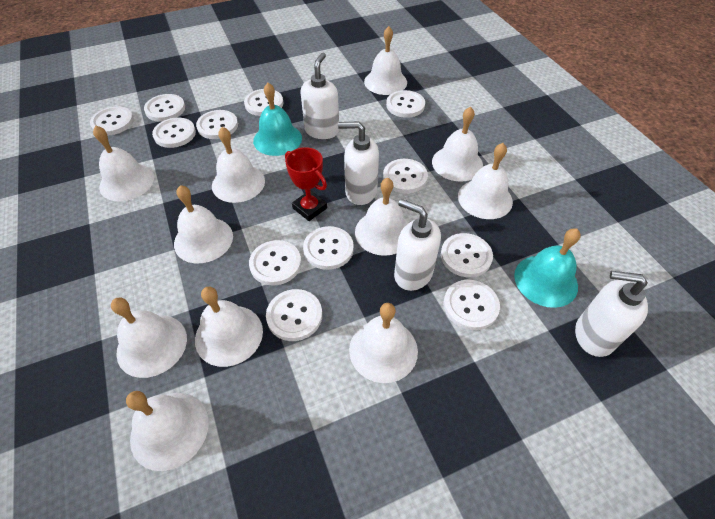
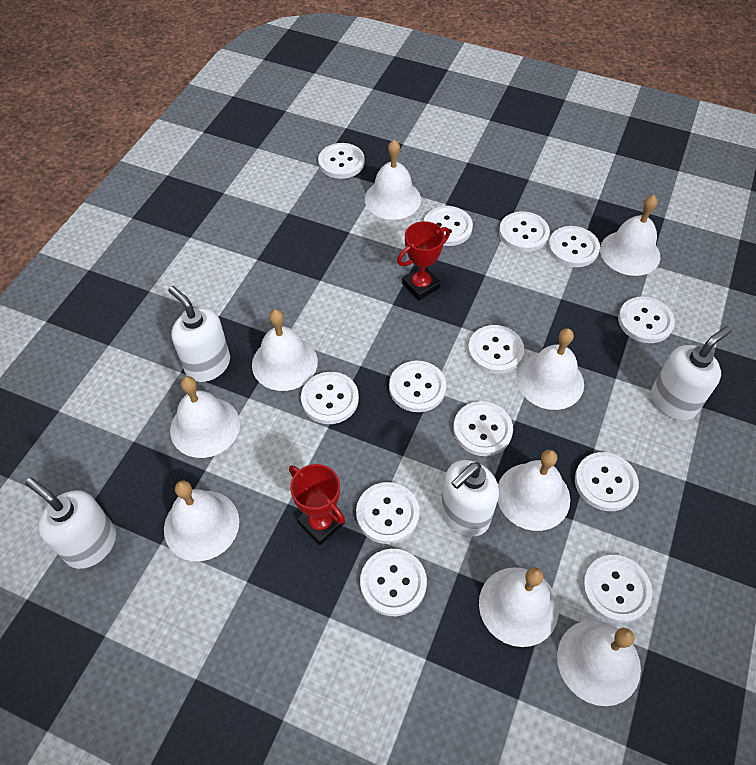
red trophy: [285,147,327,221] = 1 -> [289,464,345,545] [397,221,450,300] = 2
turquoise bell: [253,83,302,156] [514,228,581,308] = 2 -> none = 0
white bell: [93,125,154,201] [111,297,187,378] [126,391,209,471] [174,185,233,263] [195,287,263,367] [212,127,265,203] [349,303,418,383] [355,178,408,256] [364,26,407,95] [432,107,483,182] [458,143,513,219] = 11 -> [164,480,239,561] [170,376,240,458] [252,309,318,391] [365,140,421,220] [479,567,559,647] [498,450,570,531] [517,328,584,410] [557,620,641,706] [600,195,660,276] = 9
white button: [90,106,134,135] [144,94,185,122] [152,118,196,148] [196,110,238,139] [244,89,284,116] [249,240,301,286] [266,289,322,341] [303,226,354,270] [383,159,428,194] [386,90,425,118] [441,233,493,277] [443,280,500,330] = 12 -> [301,372,359,424] [318,143,365,179] [356,482,419,544] [360,549,427,616] [389,361,446,412] [424,206,473,246] [453,401,513,456] [468,325,524,374] [499,211,550,252] [548,226,600,267] [575,452,639,511] [583,555,652,623] [618,297,675,343] = 13

